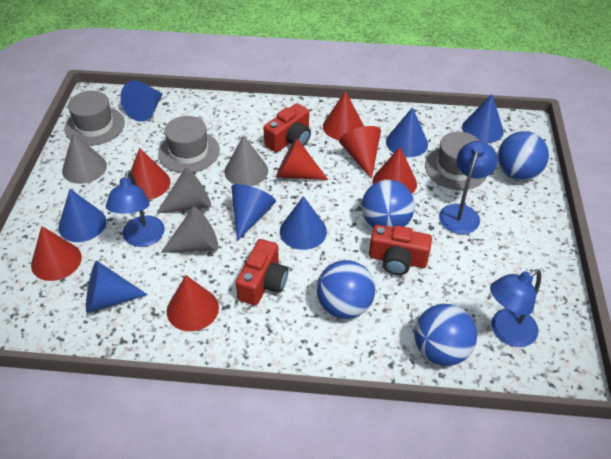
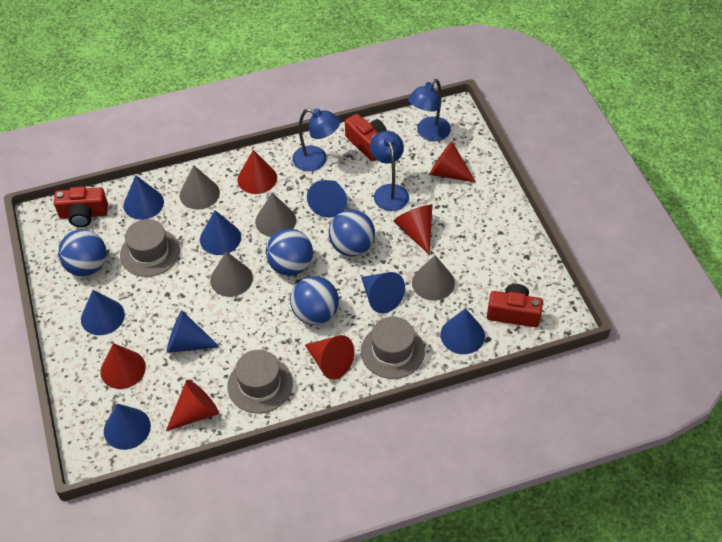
blue cone: [58,189,106,242] [86,261,148,313] [120,80,163,122] [231,184,276,241] [280,196,327,250] [386,107,428,157] [462,94,504,143] = 7 -> [81,290,125,335] [104,404,151,450] [123,175,164,220] [166,310,220,353] [200,210,241,255] [307,180,347,218] [361,272,405,314] [441,308,485,354] = 8
red cone: [31,226,82,281] [129,148,170,200] [167,275,219,331] [276,138,328,180] [323,91,364,140] [339,126,381,179] [373,147,417,194] = 7 -> [100,343,146,389] [166,380,219,431] [237,150,277,194] [305,335,354,380] [394,205,432,255] [429,142,476,183] = 6

